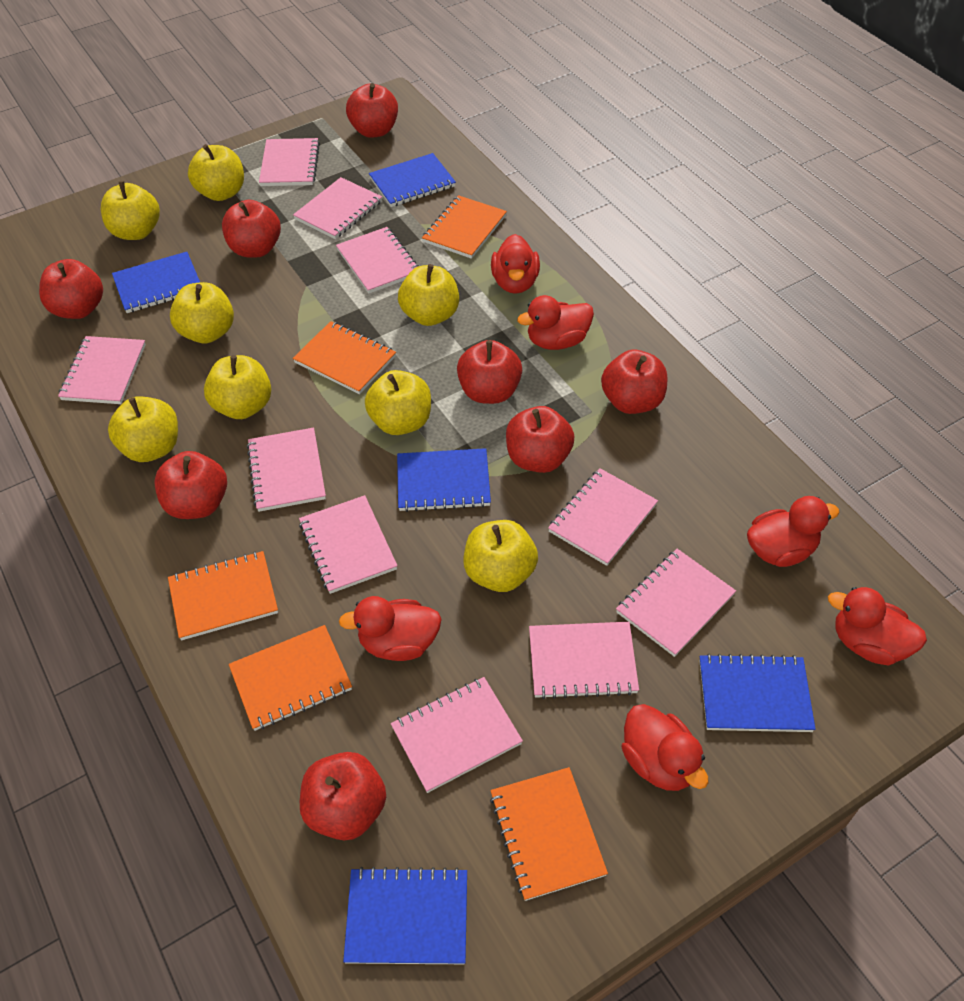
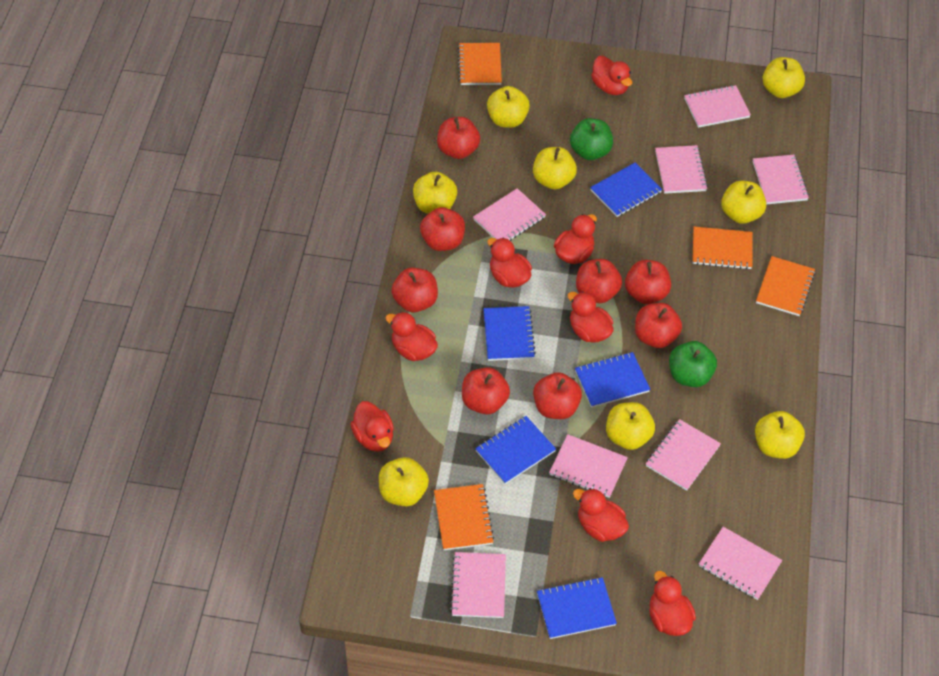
green apple: none = 0 -> [570,118,613,160] [669,341,717,387] = 2
orange notebook: [168,551,278,640] [229,625,352,731] [293,321,396,394] [422,195,507,259] [490,767,608,901] = 5 -> [434,484,494,550] [458,43,502,85] [692,227,753,270] [756,256,815,316] = 4
pink notebook: [58,336,146,404] [247,428,326,512] [259,138,320,186] [293,177,382,239] [299,495,398,594] [336,227,419,294] [391,677,523,793] [529,622,639,699] [548,468,658,566] [616,549,736,657] = 10 -> [450,552,506,618] [473,188,546,241] [549,434,628,498] [646,419,721,491] [655,145,708,194] [684,85,751,128] [699,527,782,600] [753,155,809,204] = 8
red duck: [339,596,441,661] [491,234,540,294] [517,295,594,350] [622,704,709,791] [747,496,840,567] [828,587,927,666] = 6 -> [351,401,394,452] [386,312,438,361] [488,238,532,288] [554,214,597,264] [568,292,614,343] [573,488,629,542] [591,56,632,95] [649,571,696,636] = 8

